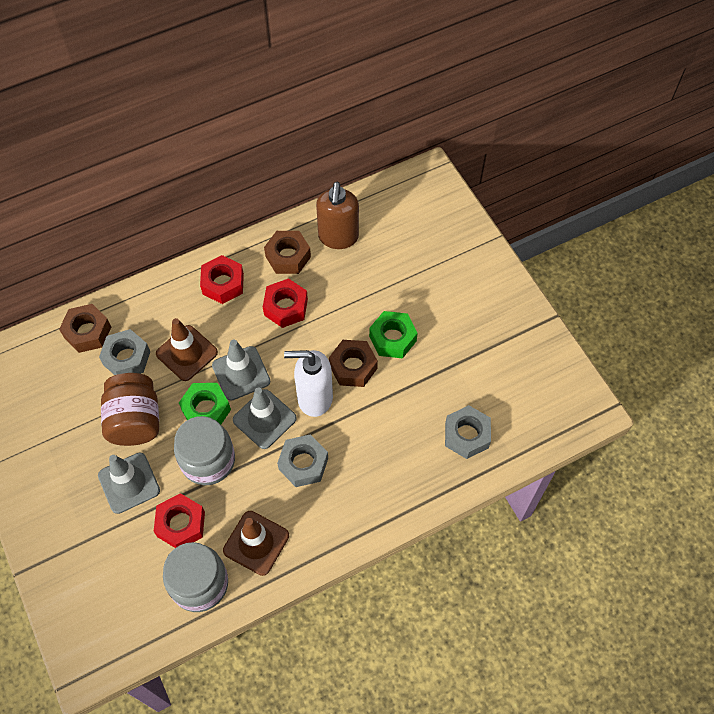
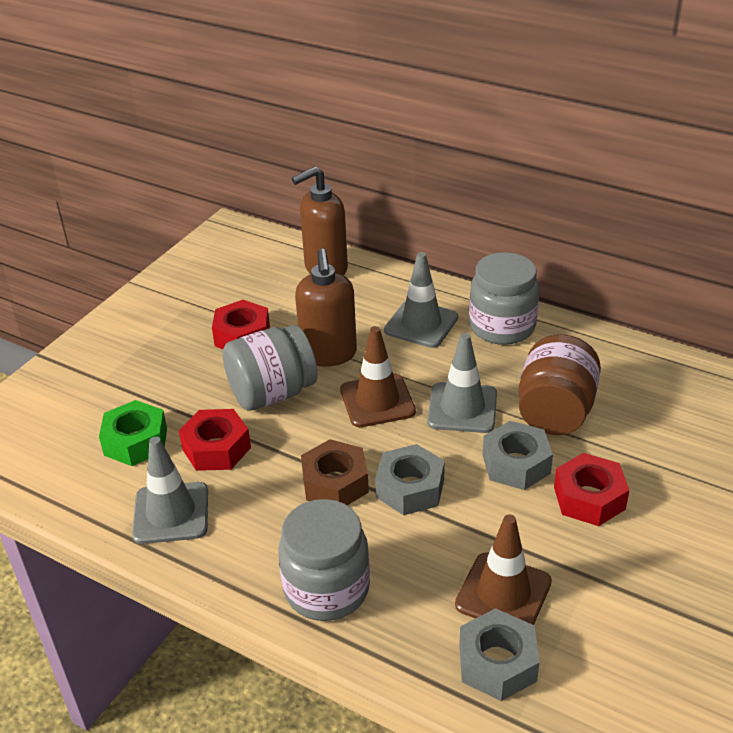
brown nut: [59,304,111,353] [264,231,311,274] [329,340,378,387] = 3 -> [301,439,369,505] = 1
brown soap dispenser: [316,182,359,249] = 1 -> [291,166,348,275] [295,249,357,367] = 2
green nut: [179,383,231,424] [369,311,418,358] = 2 -> [99,400,167,466] = 1
grey jar: [163,542,228,612] [174,416,235,485] = 2 -> [222,325,318,411] [278,499,370,621] [469,252,539,345] = 3
white soap dispenser: [284,350,333,417] = 1 -> none = 0

